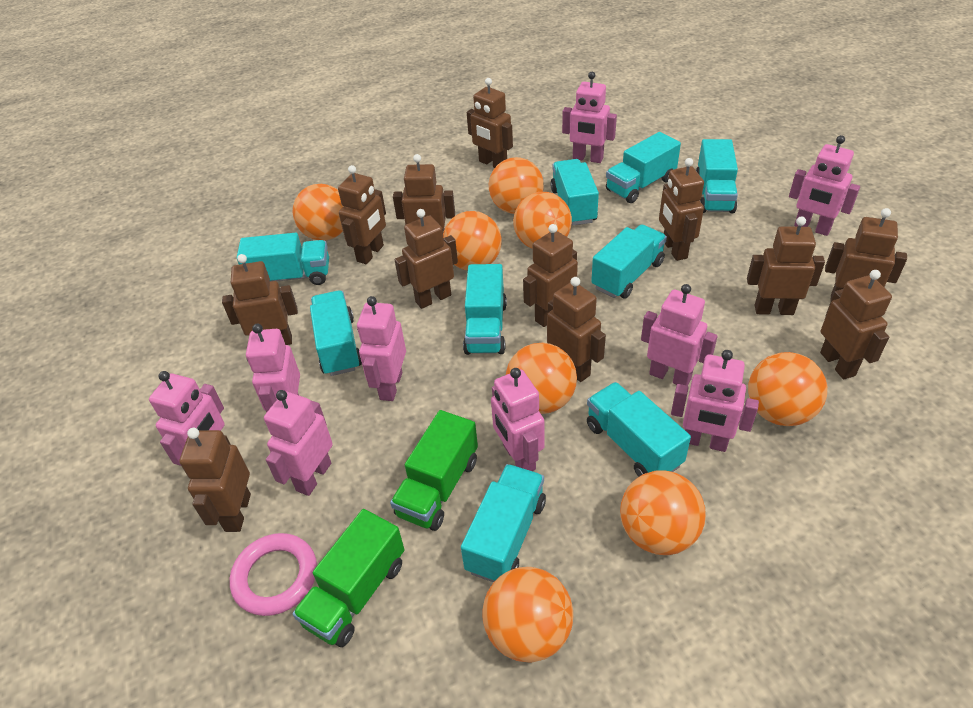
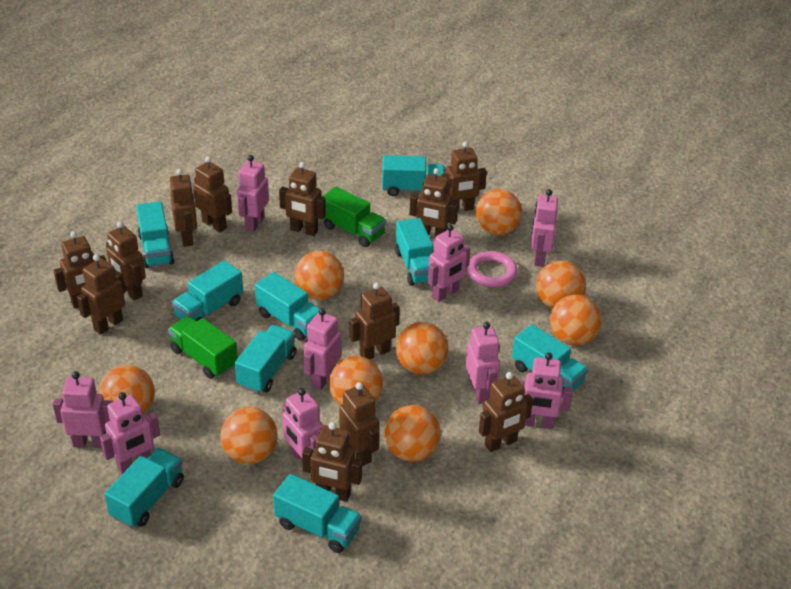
orange ball: [292,184,343,240] [443,211,502,270] [482,567,573,663] [489,157,544,214] [506,343,577,414] [513,192,572,249] [620,470,706,555] [748,352,827,426] = 8 -> [99,365,155,414] [220,407,278,464] [295,251,344,300] [329,356,383,405] [384,405,441,462] [396,322,448,374] [476,189,522,235] [536,261,586,309] [550,295,601,346] = 9

